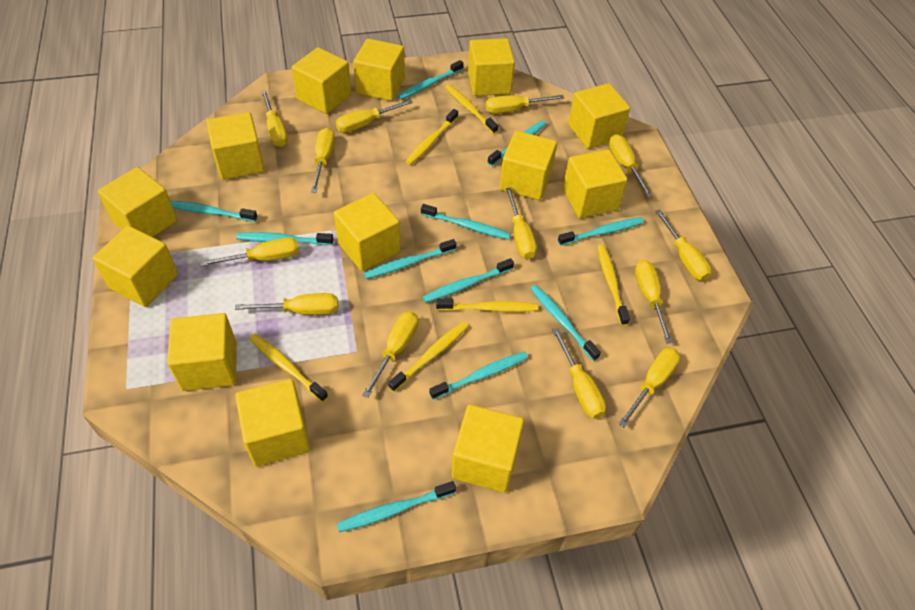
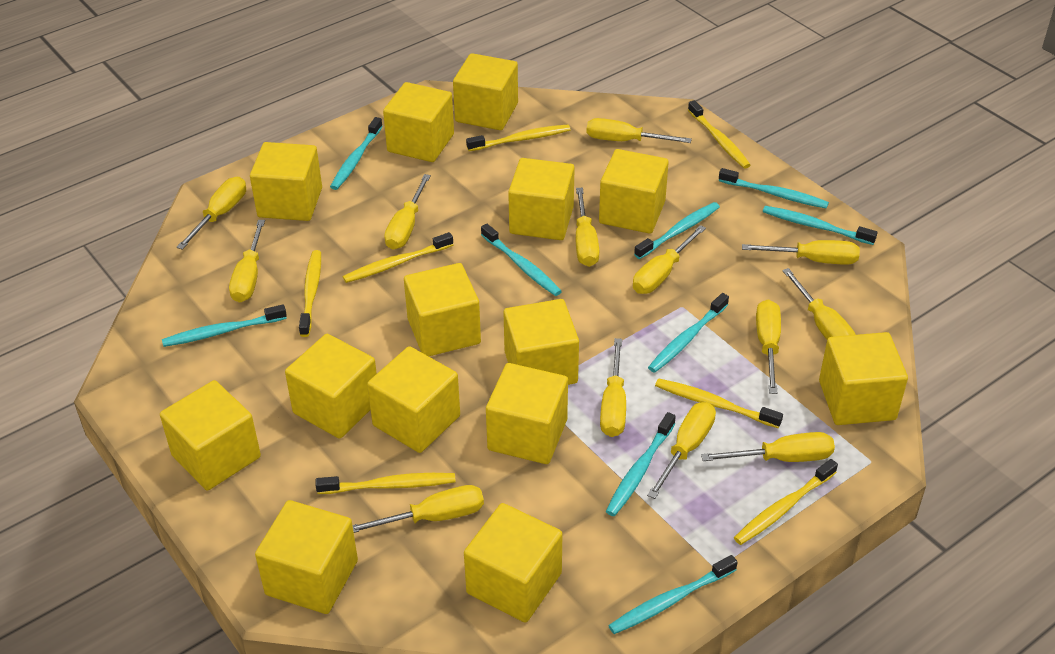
turquoise toothbrush: [170,201,257,222] [236,232,333,245] [337,481,456,532] [364,239,456,279] [398,60,464,100] [421,204,511,240] [423,258,514,303] [429,352,528,400] [487,120,547,166] [531,285,601,361] [558,217,644,246] = 11 -> [162,304,287,347] [330,117,383,190] [481,224,562,296] [606,412,676,516] [608,555,738,634] [634,202,720,259] [648,293,729,373] [719,168,829,209] [763,206,878,245] = 9
yellow cube: [92,226,178,307] [98,167,177,237] [167,313,237,391] [206,112,265,180] [235,379,311,467] [292,48,351,114] [334,193,401,271] [353,39,405,101] [452,404,524,493] [468,38,515,96] [500,131,557,200] [563,149,627,218] [568,83,630,149] = 13 -> [160,380,261,491] [250,142,322,221] [255,500,358,614] [285,334,377,439] [367,346,460,453] [383,82,454,162] [404,263,481,356] [453,53,518,130] [464,503,562,623] [486,363,568,464] [503,299,579,385] [508,158,574,240] [599,149,669,234] [819,332,908,425] = 14
yellow toothbrush: [250,334,328,402] [388,322,468,392] [405,109,458,165] [436,298,538,312] [445,85,498,134] [597,245,630,326] = 6 -> [299,250,321,337] [315,473,456,494] [343,232,453,283] [466,125,571,151] [655,378,783,428] [688,100,750,169] [734,459,838,545] = 7

